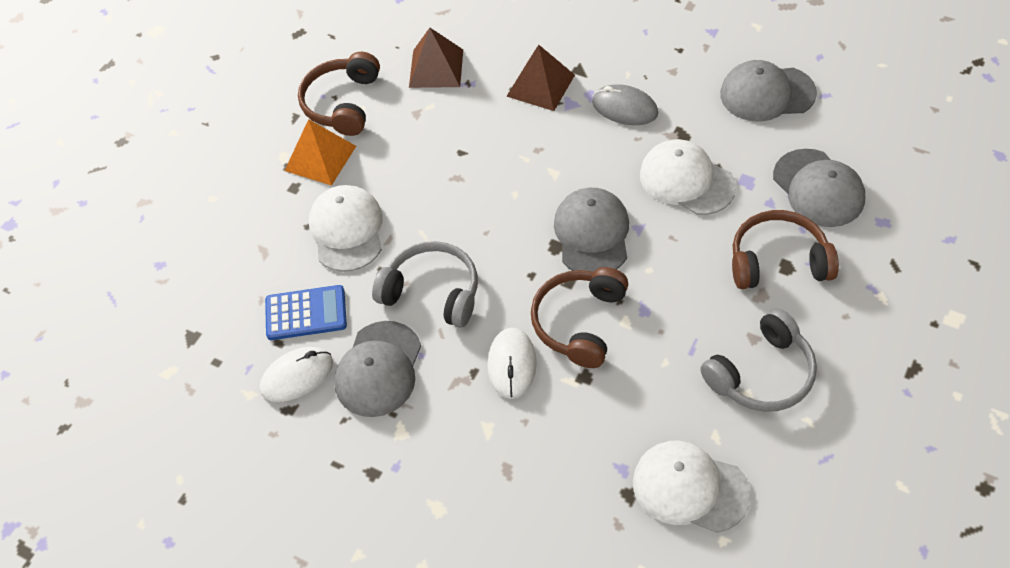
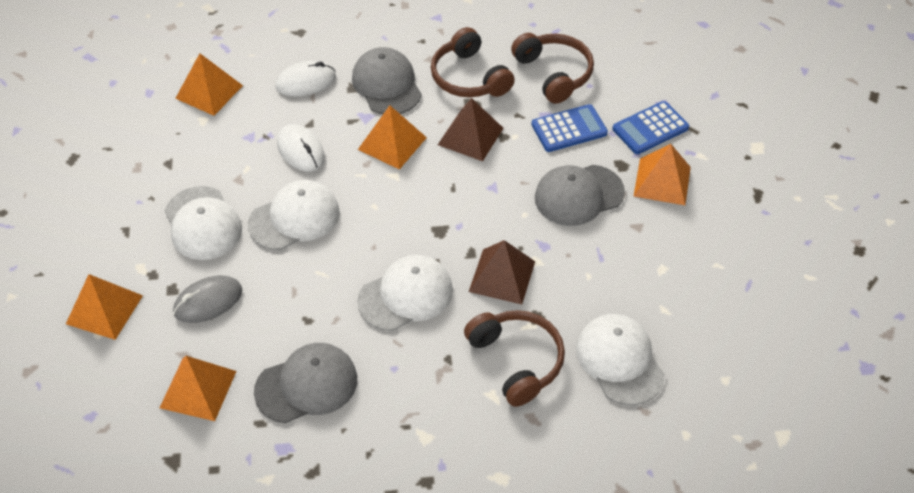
blue calculator: [265,285,347,340] = 1 -> [531,104,608,152] [612,101,689,154] = 2
grey cap: [334,321,421,417] [554,188,629,272] [720,60,817,122] [773,149,865,227] = 4 -> [254,343,357,423] [352,47,422,114] [535,165,625,226] = 3
grey headphones: [372,241,478,328] [700,308,817,412] = 2 -> none = 0
orange pyramid: [285,119,356,186] = 1 -> [66,274,143,340] [160,356,236,421] [175,53,243,116] [358,105,427,170] [633,144,691,205] = 5
white cap: [309,185,383,272] [633,440,751,533] [640,139,736,215] = 3 -> [165,186,242,260] [248,180,340,250] [357,255,453,331] [576,314,665,405] = 4

